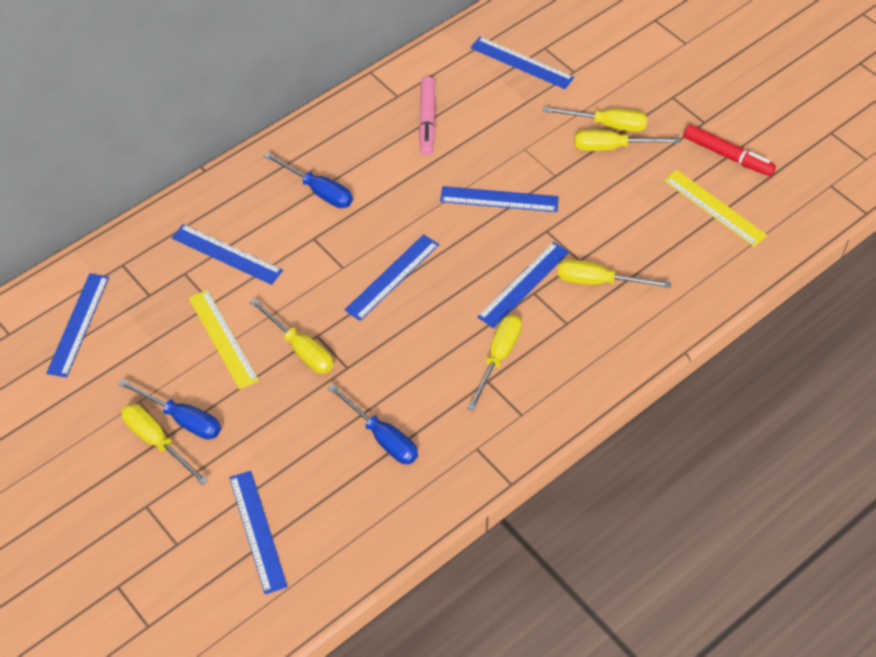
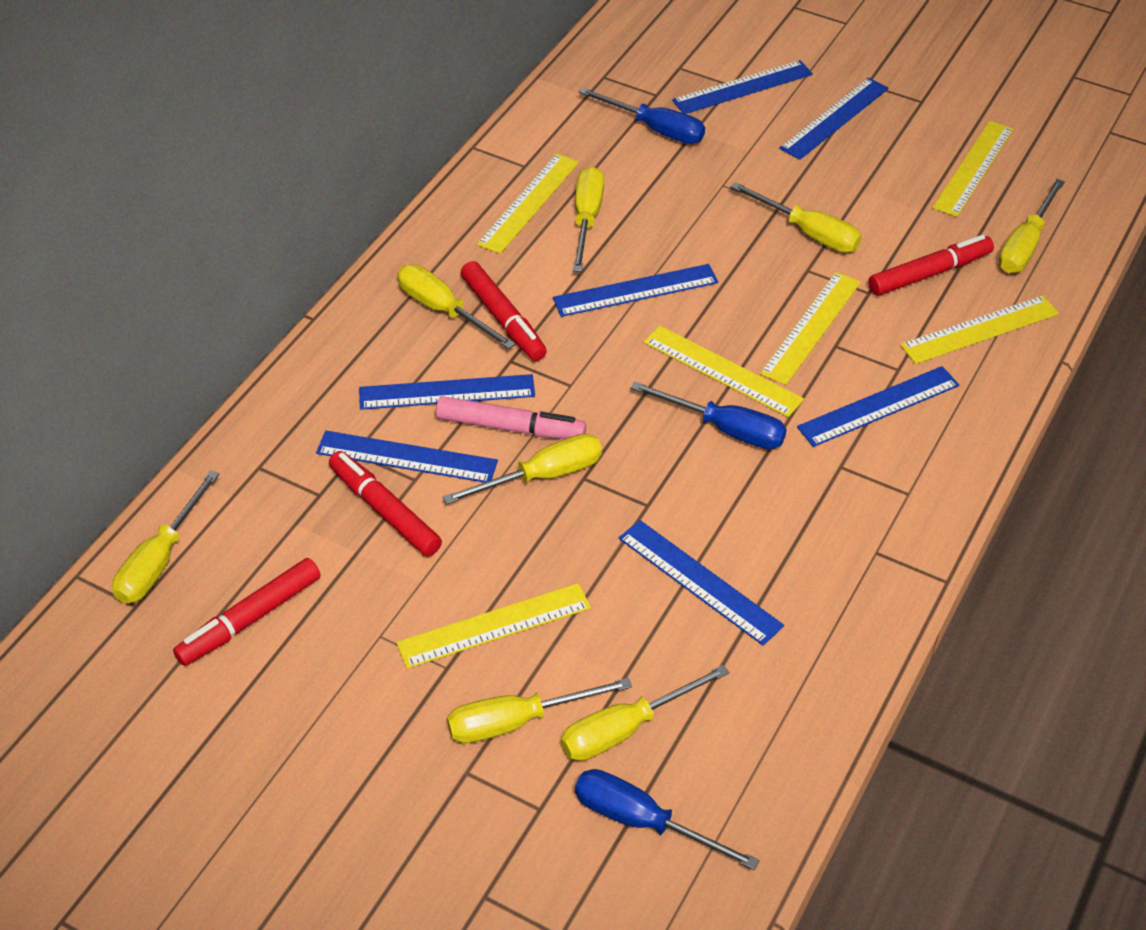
red marker: [684,124,776,176] = 1 -> [173,558,321,666] [329,451,442,557] [461,261,547,361] [868,235,994,296] = 4
yellow ruler: [189,290,259,389] [664,170,767,247] = 2 -> [396,583,591,669] [477,154,579,254] [644,326,804,417] [760,272,861,385] [900,295,1059,364] [932,121,1014,217] = 6
yellow screwdriver: [121,404,208,485] [250,298,333,374] [467,315,522,411] [543,107,647,132] [558,259,671,288] [574,130,680,151] = 6 -> [112,470,220,603] [397,264,515,349] [443,434,602,504] [447,678,632,743] [561,665,729,761] [573,166,604,272] [730,182,862,253] [999,179,1065,273] = 8

